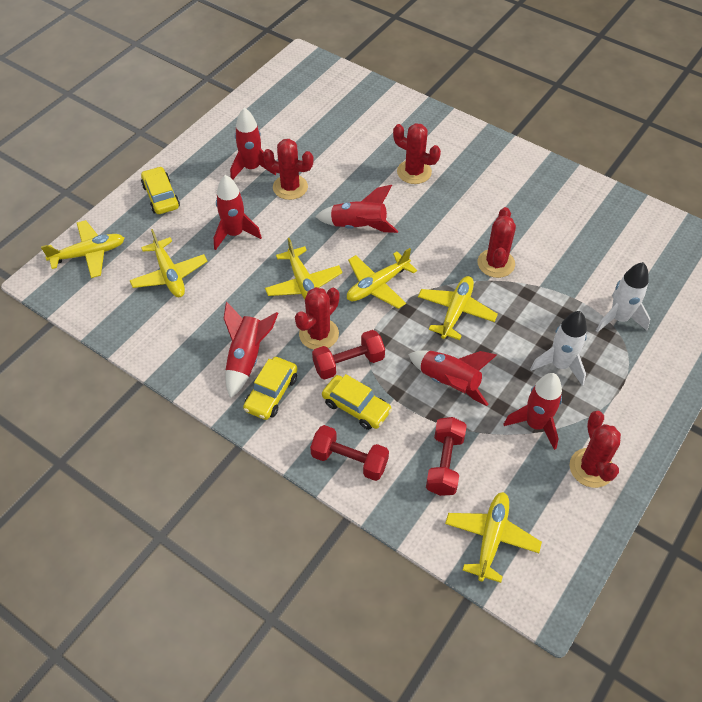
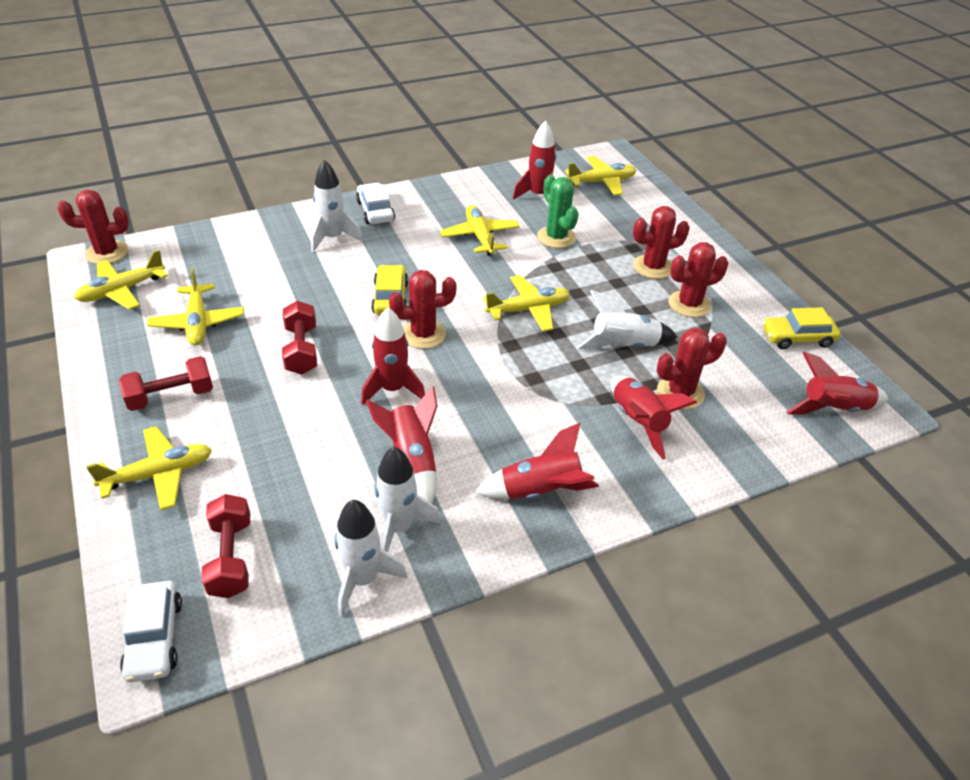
green cactus: none = 0 -> [537,175,579,248] = 1
white car: none = 0 -> [120,581,182,682] [356,183,395,224] = 2
white rocket: [530,311,587,386] [596,262,650,332] = 2 -> [311,160,362,252] [334,500,408,616] [373,446,441,552] [577,290,677,350] = 4
yellow car: [141,166,180,214] [243,357,297,420] [322,374,392,430] = 3 -> [372,265,408,315] [763,307,840,349] = 2

